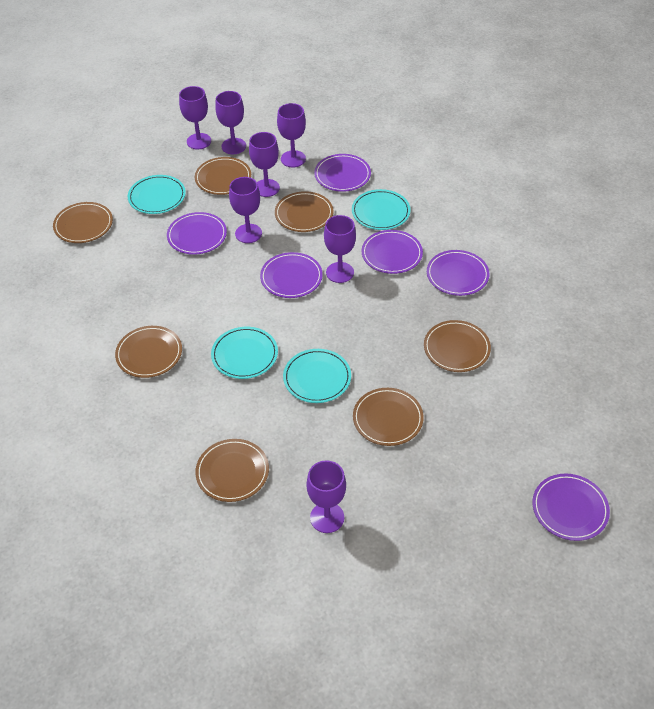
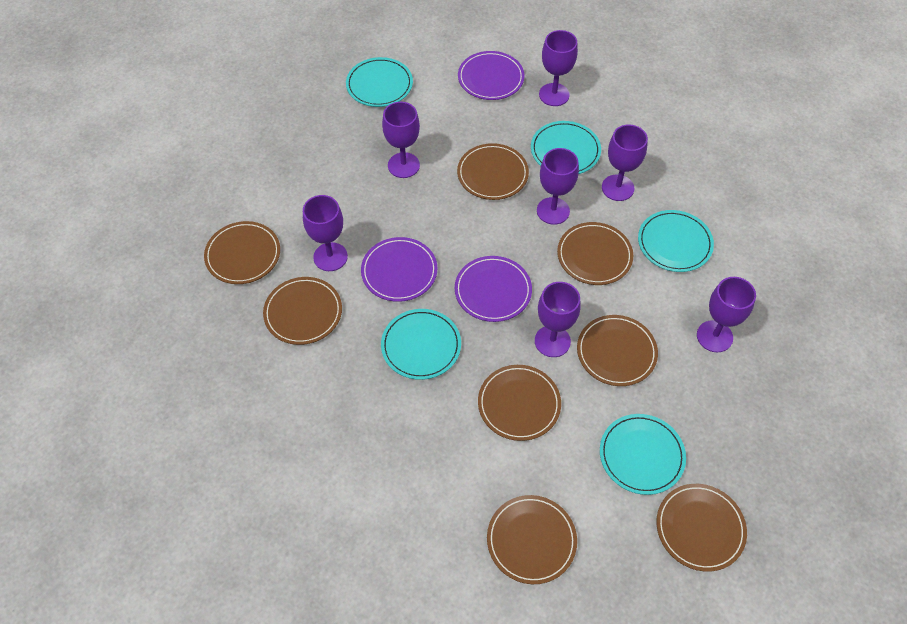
brown plate: [53,202,113,243] [115,326,182,378] [195,157,251,195] [195,439,269,502] [275,191,333,232] [353,388,424,446] [424,320,491,372] = 7 -> [204,221,280,284] [263,277,342,345] [457,143,529,200] [478,365,561,441] [487,495,577,584] [557,222,633,285] [577,315,658,386] [656,484,747,572] = 8
purple plate: [167,212,227,255] [260,252,323,298] [314,154,371,192] [361,230,423,274] [427,250,489,296] [532,474,610,541] = 6 -> [361,237,437,302] [455,256,532,322] [458,51,525,100] = 3
turquoise plate: [128,175,186,214] [211,327,278,379] [283,349,351,403] [352,189,411,230] = 4 -> [346,57,413,107] [381,309,461,380] [531,121,601,174] [600,414,686,495] [638,210,714,272] = 5

